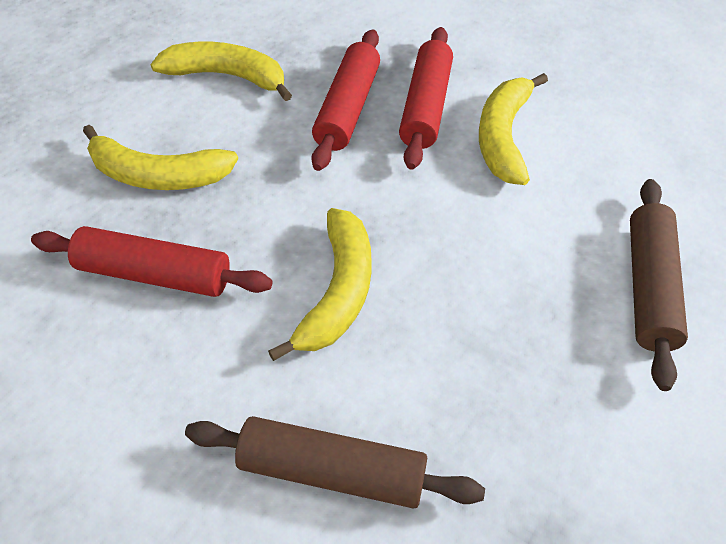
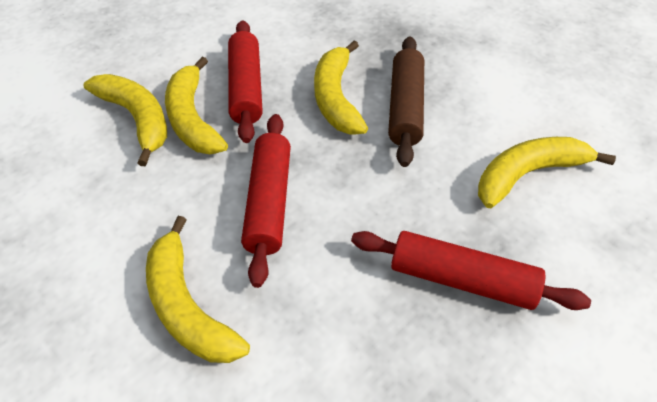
brown rolling pin: [185,416,485,509] [630,179,688,391] = 2 -> [388,37,424,167] = 1
yellow banana: [83,125,238,190] [150,42,292,101] [268,208,372,361] [479,73,548,185] = 4 -> [84,74,167,166] [146,216,250,363] [165,57,228,154] [314,41,368,135] [478,137,616,208] = 5

